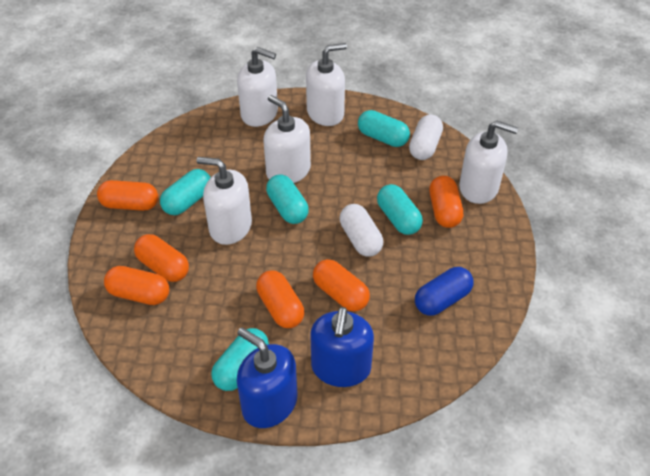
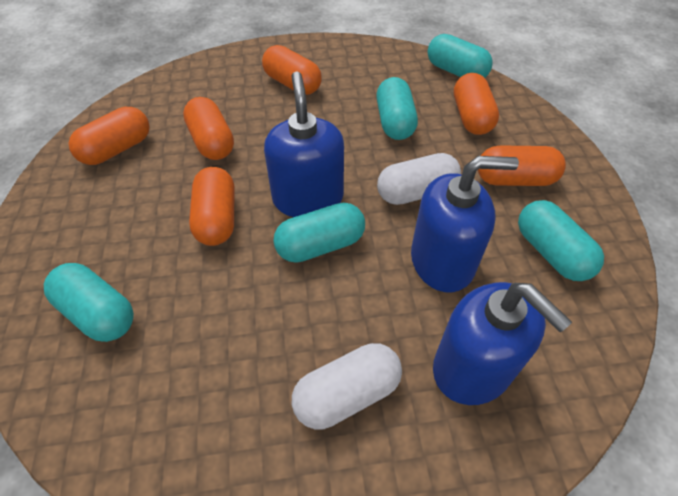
blue capsule: [415,267,473,316] = 1 -> none = 0
blue soap dispenser: [237,327,298,428] [311,307,374,387] = 2 -> [264,71,344,217] [411,156,519,292] [433,282,572,405] = 3
white soap dispenser: [197,157,252,245] [237,47,278,127] [264,95,311,183] [306,43,347,126] [459,121,518,204] = 5 -> none = 0

